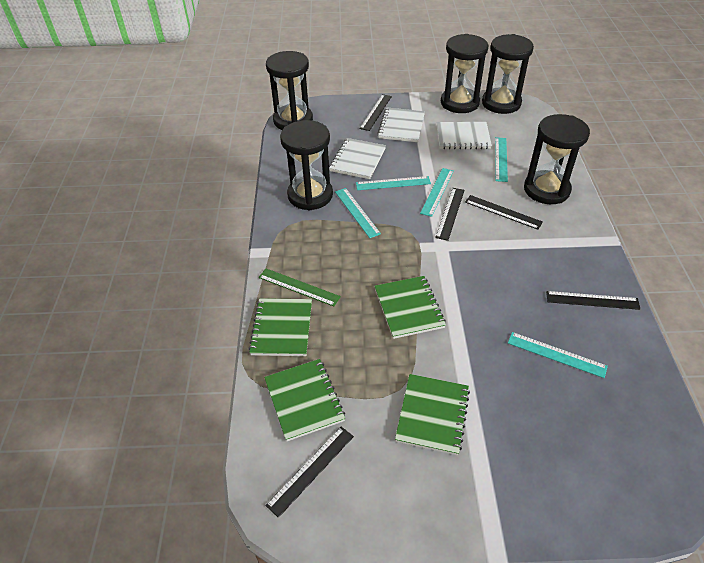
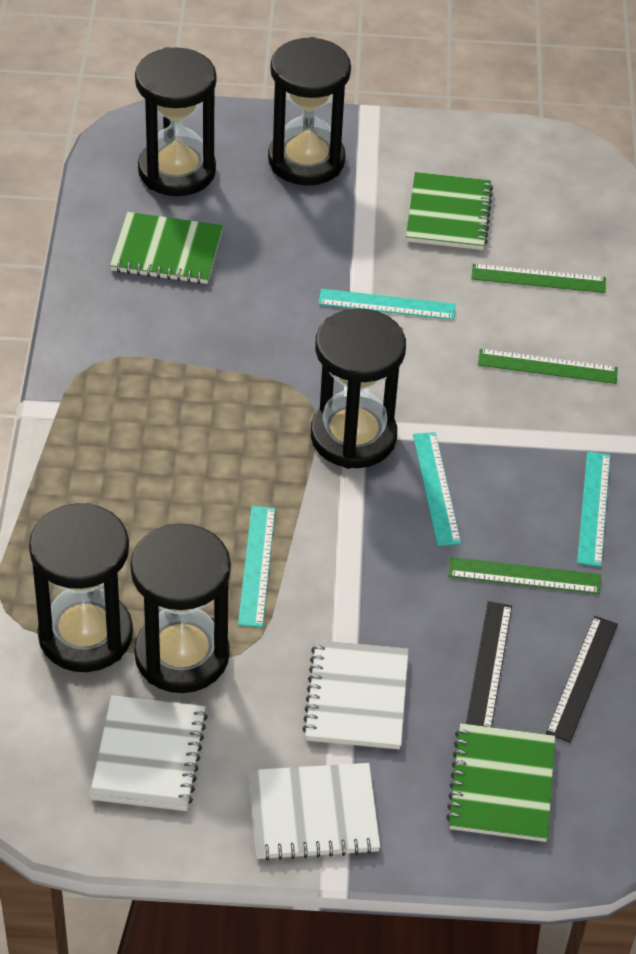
black ruler: [265,427,354,518] [359,94,392,131] [435,188,465,241] [465,195,543,230] [546,291,640,310] = 5 -> [466,601,512,727] [546,616,618,742] = 2
green notebook: [248,298,312,356] [264,359,345,441] [375,276,446,339] [395,374,470,455] = 4 -> [110,212,223,284] [406,172,493,250] [446,723,555,842] = 3
green ruler: [258,268,341,306] = 1 -> [449,557,601,594] [471,264,606,293] [478,349,618,384] = 3
turquoise ruler: [335,188,381,238] [356,176,431,190] [420,168,454,217] [495,137,508,182] [508,332,608,378] = 5 -> [238,506,275,627] [318,289,456,320] [413,432,461,546] [577,451,610,567] = 4

